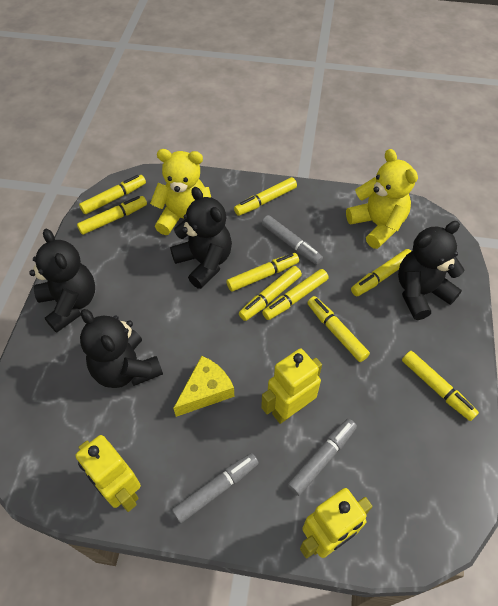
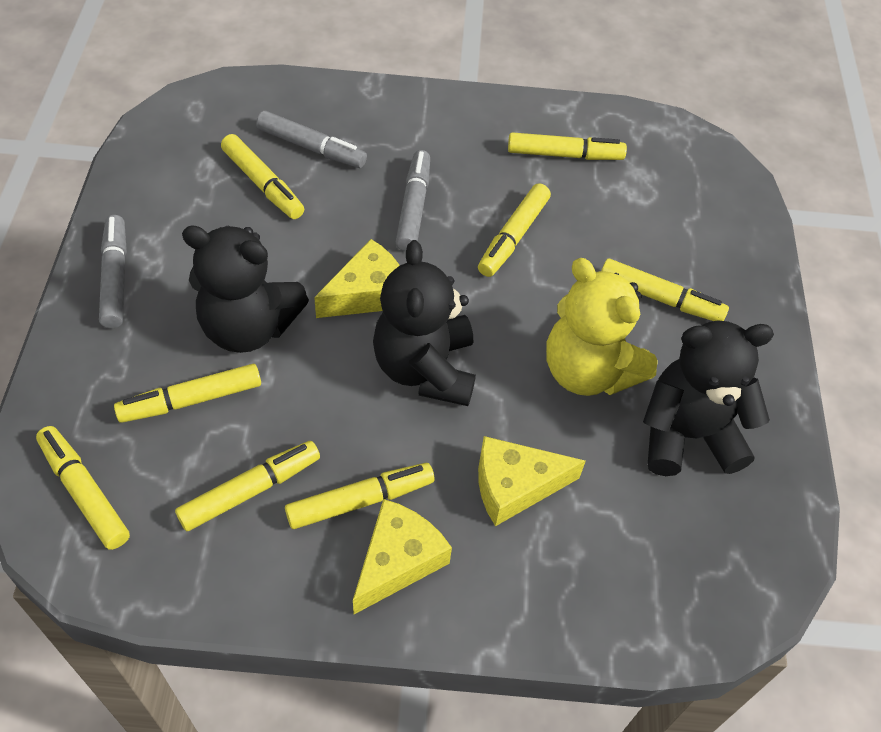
black teddy bear: [29,229,95,333] [80,309,163,388] [170,187,232,289] [398,221,465,320] = 4 -> [182,225,309,353] [373,240,476,406] [643,320,774,476] = 3
yellow cheese: [173,356,235,417] = 1 -> [314,239,400,318] [353,499,452,614] [478,436,586,526] = 3
yellow marker: [77,196,147,235] [79,175,146,214] [226,253,299,292] [234,177,297,216] [239,266,302,321] [262,269,329,320] [307,296,370,362] [351,249,411,296] [402,351,479,421] = 9 -> [36,426,130,550] [114,364,261,423] [175,441,320,531] [221,134,304,219] [285,463,435,529] [478,183,551,277] [508,132,627,160] [601,259,729,321] = 8
yellow robot: [76,435,141,512] [261,349,322,424] [300,488,373,559] = 3 -> none = 0
yellow teddy bear: [150,149,211,235] [346,149,418,249] = 2 -> [546,258,658,396] = 1

